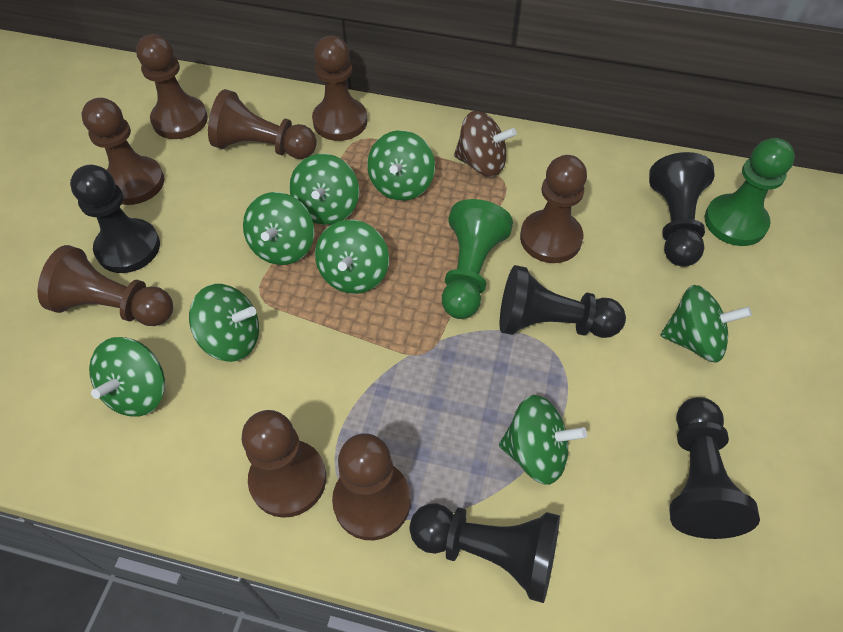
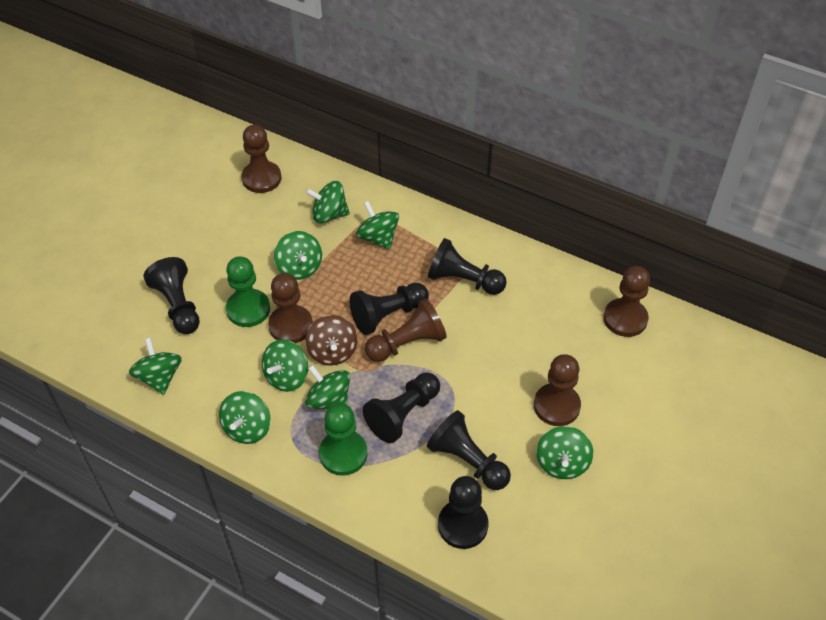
black pawn: [70,165,160,273] [410,503,560,603] [500,265,626,338] [649,152,715,267] [669,397,760,539] = 5 -> [143,257,200,334] [350,283,429,335] [363,372,440,443] [427,410,511,490] [428,238,507,295] [438,476,488,549] = 6
brown pawn: [37,245,173,326] [82,98,164,205] [136,34,208,139] [208,89,317,159] [242,410,326,518] [312,36,367,141] [332,433,411,540] [520,155,587,263] = 8 -> [241,125,281,193] [268,273,313,343] [365,298,447,362] [534,354,581,426] [603,266,650,337] = 5

